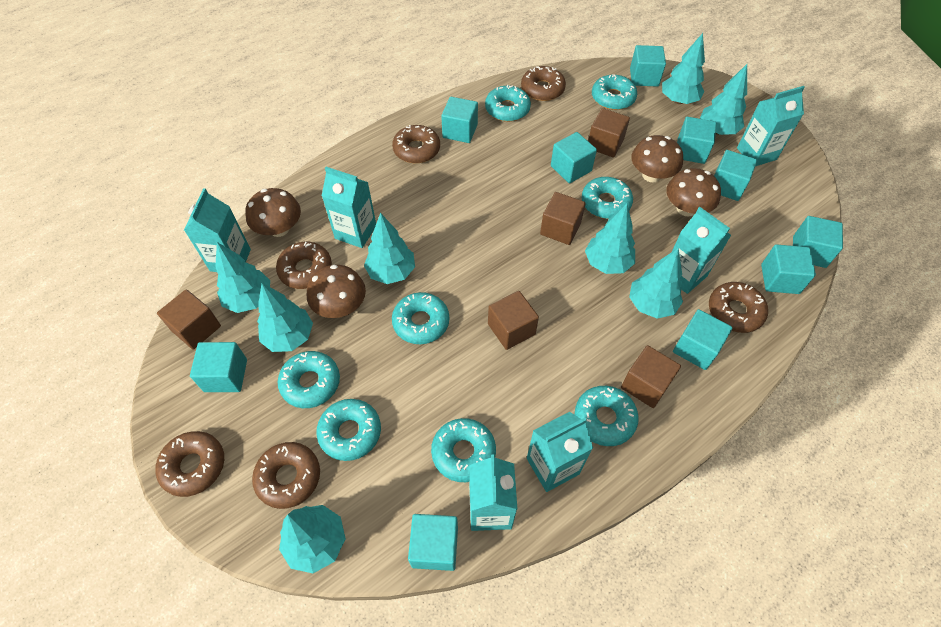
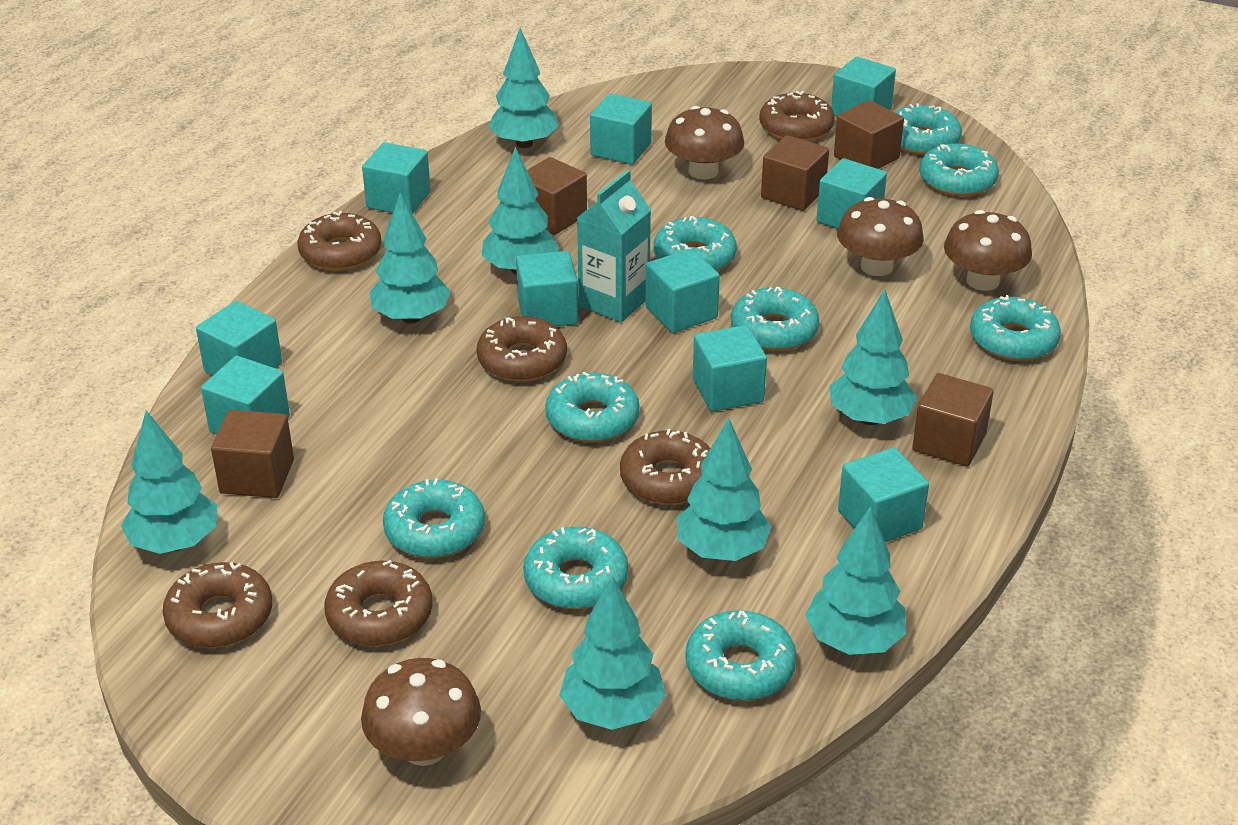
turquoise carton: [184,188,251,272] [322,167,376,248] [469,454,517,531] [527,412,593,492] [672,207,731,294] [737,86,805,166] = 6 -> [577,170,651,323] = 1
turquoise donut: [278,351,340,408] [316,399,381,461] [392,292,449,344] [431,418,496,482] [485,85,531,122] [575,386,639,446] [582,177,633,219] [592,74,637,110] = 8 -> [383,478,485,558] [523,527,628,609] [545,372,640,442] [653,216,737,271] [686,610,797,701] [731,287,819,351] [895,103,962,155] [919,143,999,196] [970,295,1061,361] = 9

